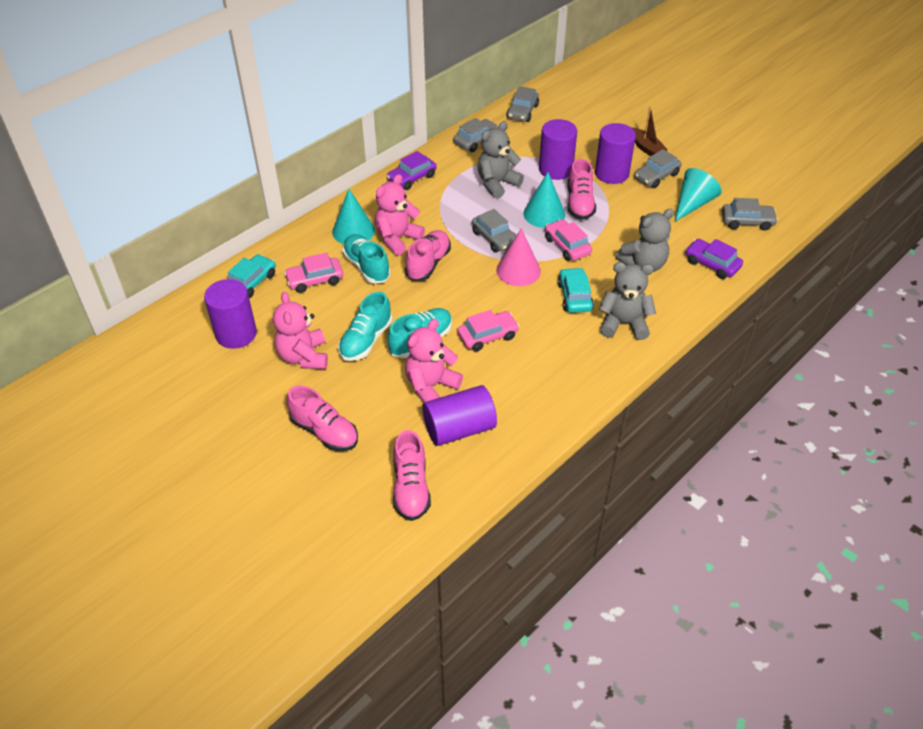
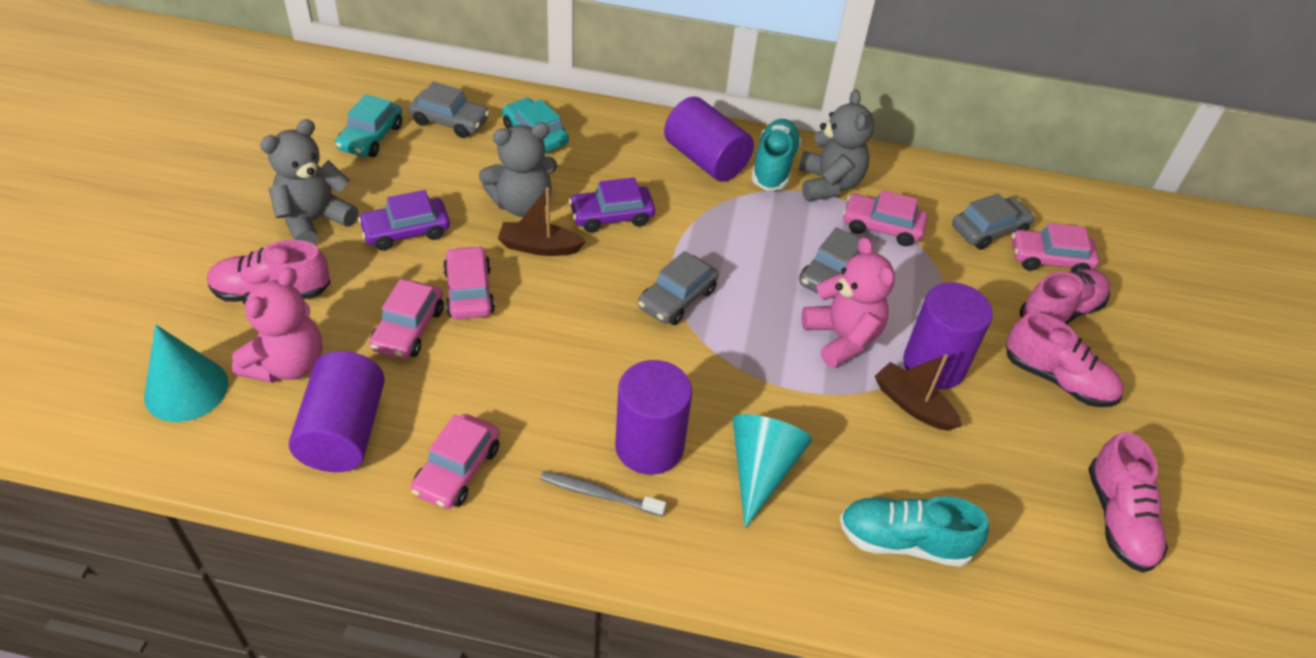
brown boat: [632,107,668,156] = 1 -> [498,187,586,256] [875,354,962,431] = 2
grey car: [453,118,499,152] [472,209,516,252] [506,86,539,122] [634,149,681,188] [722,198,778,231] = 5 -> [409,82,490,138] [638,251,719,325] [799,227,860,299] [952,193,1035,250] = 4
grey toothbrush: none = 0 -> [540,471,666,516] = 1
pink car: [284,253,343,293] [457,310,519,351] [545,219,592,261] = 3 -> [369,279,444,359] [411,414,500,509] [443,246,495,319] [843,190,927,246] [1012,223,1099,272] = 5
pink cone: [496,228,541,286] = 1 -> none = 0
pink teddy bear: [273,292,328,369] [375,174,425,256] [405,319,463,402] = 3 -> [232,267,322,383] [801,237,895,368] = 2
turquoise cone: [332,189,375,244] [523,172,565,228] [674,168,721,222] = 3 -> [144,325,228,422] [733,414,812,528] = 2
turquoise shoe: [338,292,392,361] [342,234,391,284] [388,308,452,358] = 3 -> [751,119,801,191] [840,496,989,567] = 2

